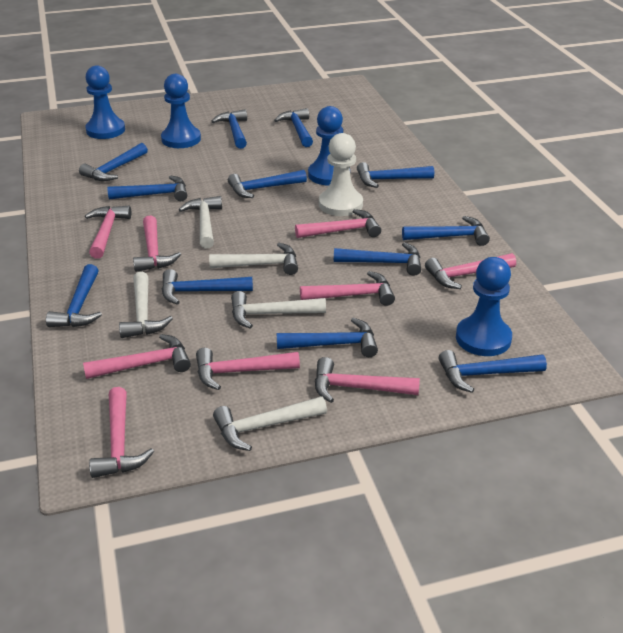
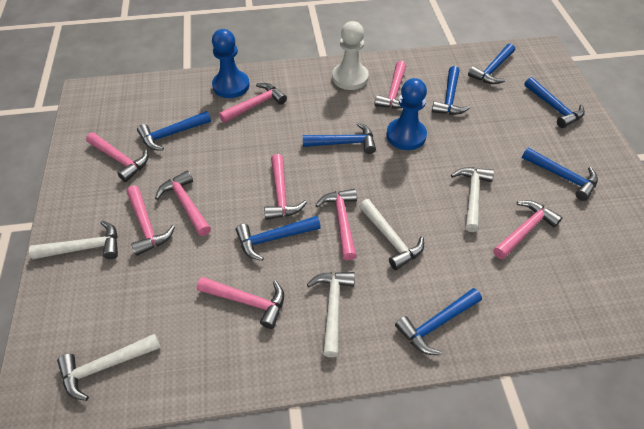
blue hammer: [46,264,102,327] [79,143,148,181] [107,175,187,201] [162,269,253,305] [211,110,247,149] [228,170,307,198] [274,108,313,147] [277,318,378,357] [334,242,421,276] [357,162,434,188] [402,216,490,246] [439,350,547,393] = 12 -> [137,111,211,151] [236,216,321,261] [303,122,376,154] [395,288,482,355] [432,66,470,115] [468,43,515,84] [522,147,598,201] [524,77,585,128] = 8
blue pawn: [85,65,125,139] [161,74,201,148] [308,106,343,186] [456,257,512,356] = 4 -> [212,29,250,98] [386,78,427,150] = 2

